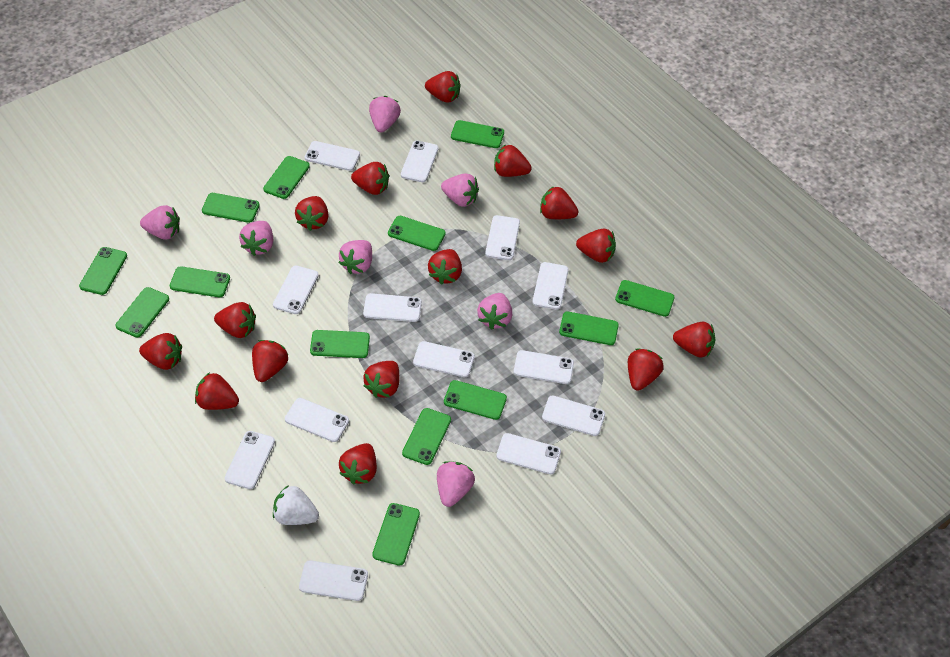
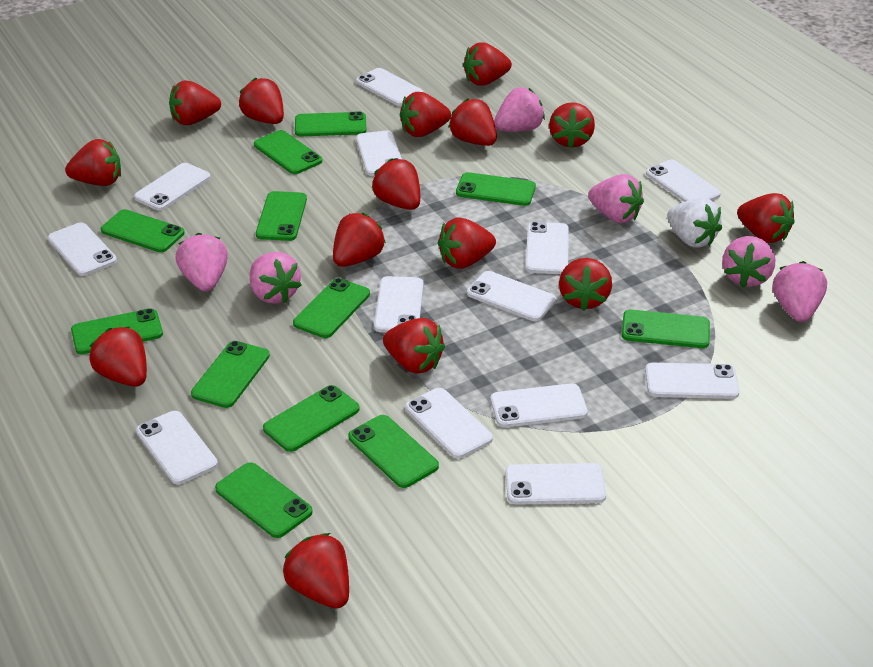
green phone: [79,247,127,295] [115,287,169,337] [170,266,230,297] [202,193,260,223] [263,156,310,199] [310,330,370,358] [372,503,420,566] [388,216,446,251] [402,408,451,465] [444,380,507,420] [451,120,504,148] [559,311,619,345] [615,280,675,317] = 13 -> [71,308,163,354] [101,209,185,252] [191,341,270,408] [215,462,313,538] [254,130,322,174] [256,191,307,241] [263,385,360,452] [293,278,370,338] [295,111,366,136] [348,415,439,488] [456,172,536,206] [622,310,710,348] = 12
pink strawberry: [140,205,180,240] [239,221,273,256] [339,240,372,274] [369,96,401,133] [437,461,475,507] [441,173,479,207] [477,293,512,330] = 7 -> [175,233,228,292] [250,252,302,304] [494,87,545,132] [588,174,644,223] [722,236,775,288] [773,261,827,322] = 6

